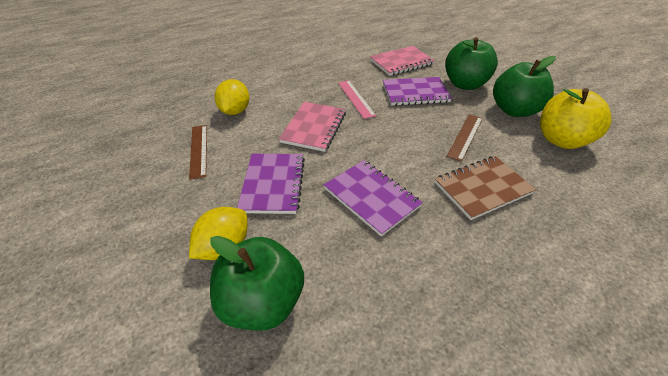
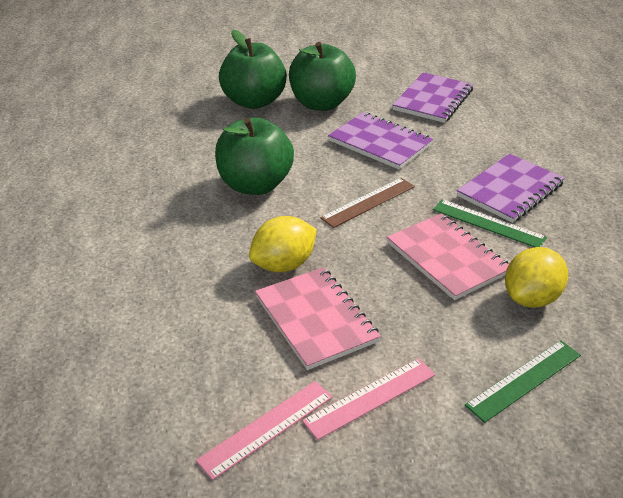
brown notebook: [435,156,536,220] = 1 -> none = 0
brown ruler: [189,125,207,180] [447,114,483,162] = 2 -> [320,178,415,228] = 1
green ruler: none = 0 -> [433,200,547,247] [465,340,581,423] = 2
pink ruler: [338,80,376,119] = 1 -> [196,381,333,480] [302,358,435,440] = 2
yellow apple: [540,88,612,149] = 1 -> none = 0

